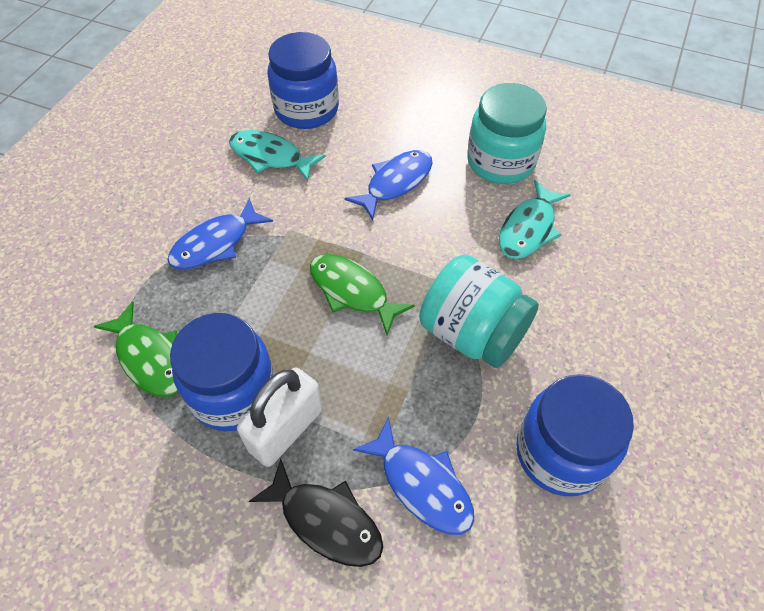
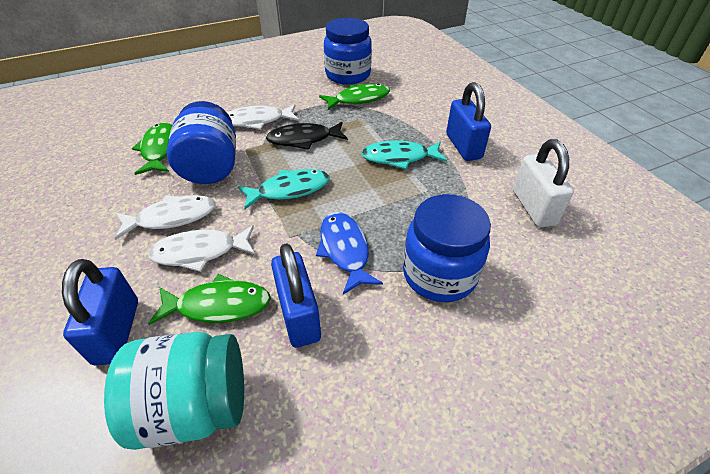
blue fish: [167,198,273,269] [344,150,433,220] [353,416,474,535] = 3 -> [316,212,383,295] = 1
blue padlock: none = 0 -> [62,259,138,365] [271,243,321,348] [446,82,491,161] = 3
green fish: [93,301,178,397] [310,254,415,335] = 2 -> [132,122,172,175] [148,274,271,325] [319,84,390,110] = 3
turquoise jar: [419,254,539,368] [467,83,547,184] = 2 -> [104,332,244,450] = 1
white fish: none = 0 -> [115,195,216,240] [148,225,255,272] [227,104,299,130] = 3

